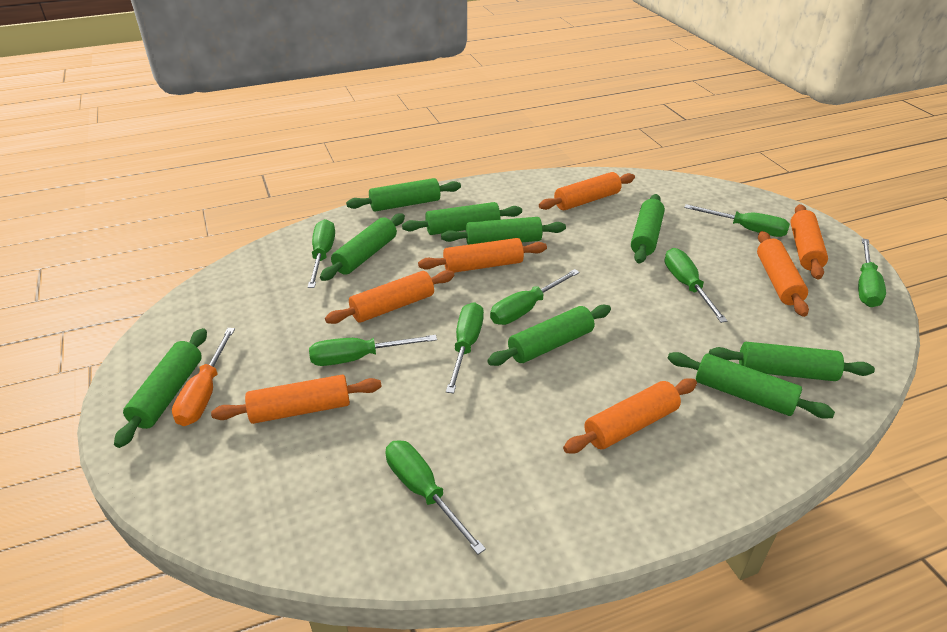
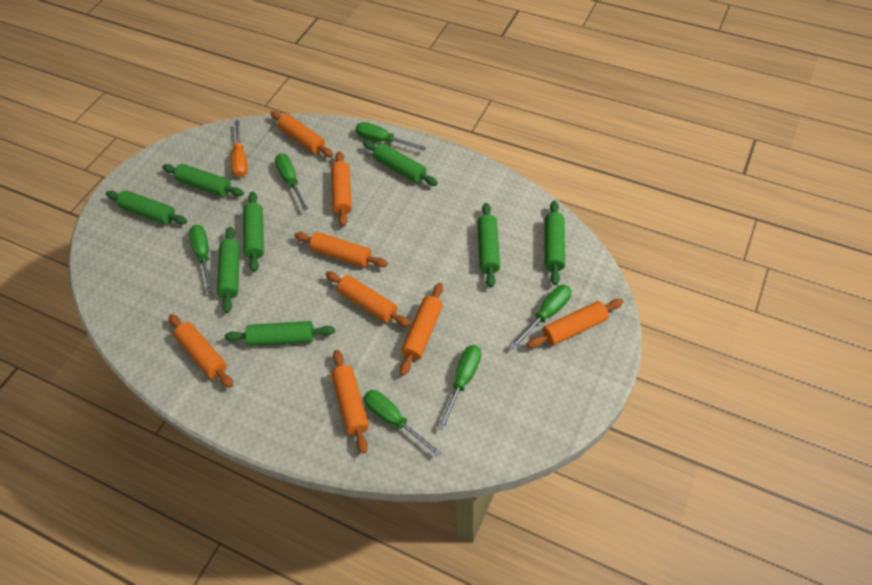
green rolling pin: [114,328,207,448] [320,213,405,281] [346,178,461,211] [402,202,522,235] [441,217,566,245] [487,305,611,366] [631,194,665,264] [667,352,835,419] [709,342,875,381] = 9 -> [106,190,187,224] [162,164,244,197] [217,227,240,313] [224,321,335,346] [243,192,264,272] [363,141,438,186] [477,203,500,288] [545,200,565,285] = 8
green screwdriver: [308,219,335,288] [309,335,437,366] [386,440,486,555] [446,302,484,394] [490,269,580,325] [665,248,728,323] [684,204,790,237] [858,238,886,307] = 8 -> [189,225,213,293] [275,154,308,211] [356,122,426,151] [364,390,441,456] [438,345,481,430] [510,285,571,350] = 6
orange rolling pin: [211,375,382,424] [325,270,454,324] [418,238,547,273] [539,172,635,210] [563,378,697,454] [757,231,809,317] [790,204,828,279] = 7 -> [169,314,233,388] [271,111,333,157] [294,232,388,267] [326,271,411,327] [331,151,352,227] [331,350,369,454] [400,283,443,376] [527,299,623,348] = 8

